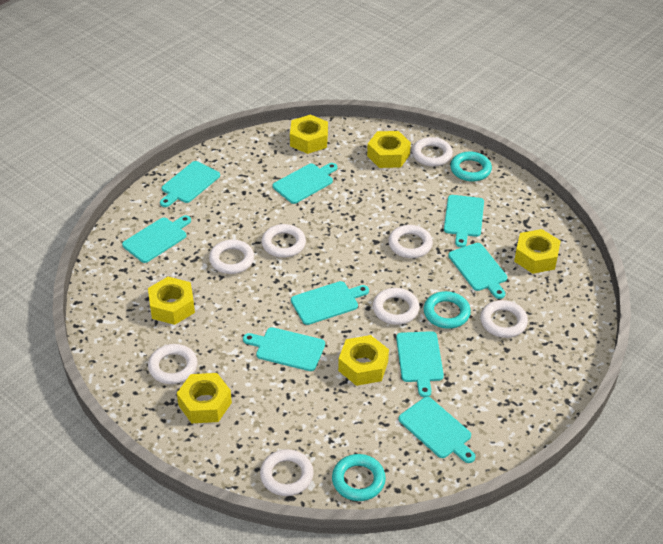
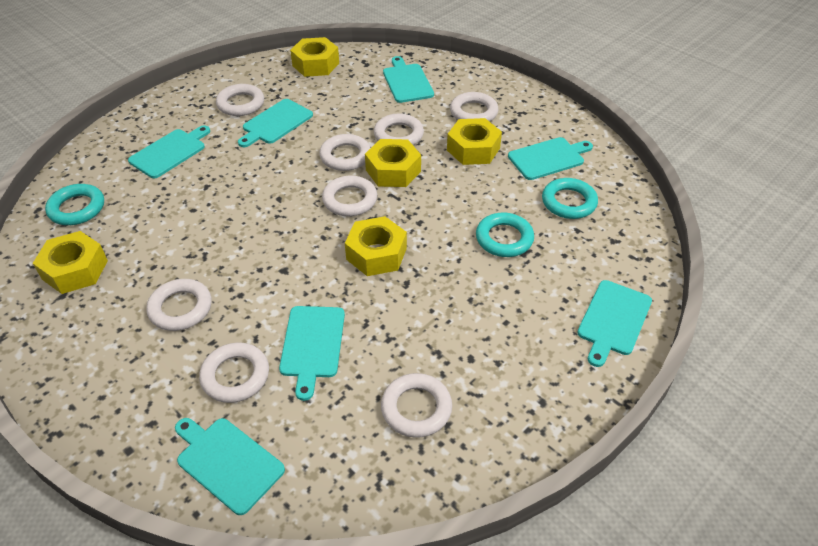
turquoise cutting board: [122,215,191,263] [160,161,220,207] [243,327,325,371] [273,163,337,204] [291,281,369,325] [396,331,444,397] [399,397,476,463] [444,195,484,247] [448,243,507,299] = 9 -> [128,125,210,178] [175,418,285,515] [238,99,313,147] [279,306,345,401] [383,56,434,103] [508,137,593,180] [577,280,652,367] = 7
yellow nut: [148,277,195,325] [177,373,232,423] [290,115,328,154] [338,335,389,386] [367,131,411,168] [514,229,561,274] = 6 -> [33,231,108,294] [290,37,339,77] [345,216,407,276] [365,139,421,187] [447,118,502,165] = 5

